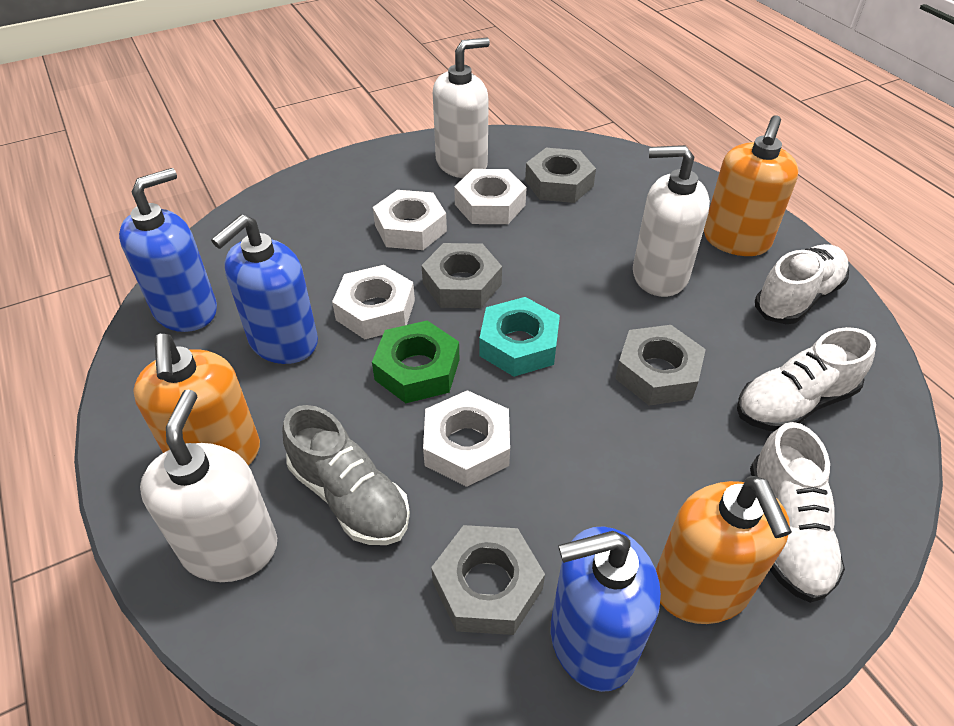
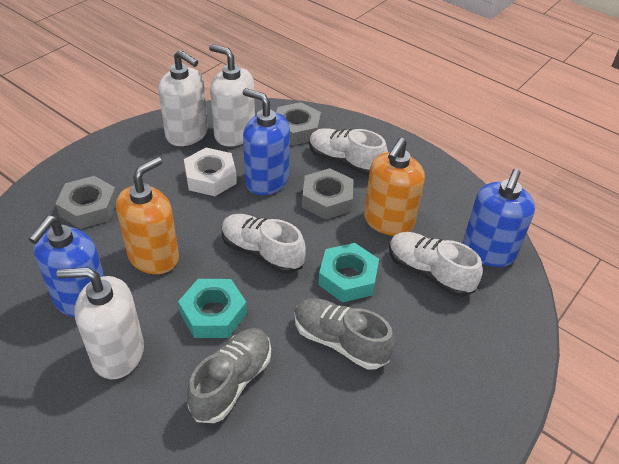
green nut: [372,321,460,403] = 1 -> none = 0
grey nut: [421,243,502,308] [431,525,545,635] [525,148,596,203] [615,325,706,405] = 4 -> [55,176,117,229] [276,102,321,145] [302,168,354,220] = 3
grey shoe: [282,405,410,545] = 1 -> [187,328,271,423] [294,298,395,369] = 2
orange soap dispenser: [133,334,260,466] [656,476,792,624] [704,115,798,256] = 3 -> [116,157,179,274] [364,138,425,236] = 2
turquoise nut: [479,297,560,377] = 1 -> [178,279,247,338] [318,243,379,303] = 2
white nut: [332,265,415,339] [373,190,447,250] [423,390,510,487] [454,169,527,224] = 4 -> [184,148,237,196] = 1

